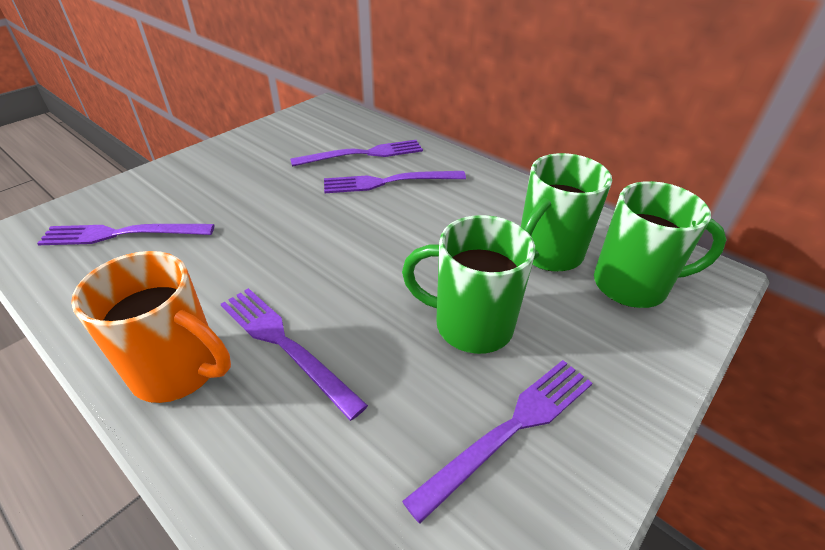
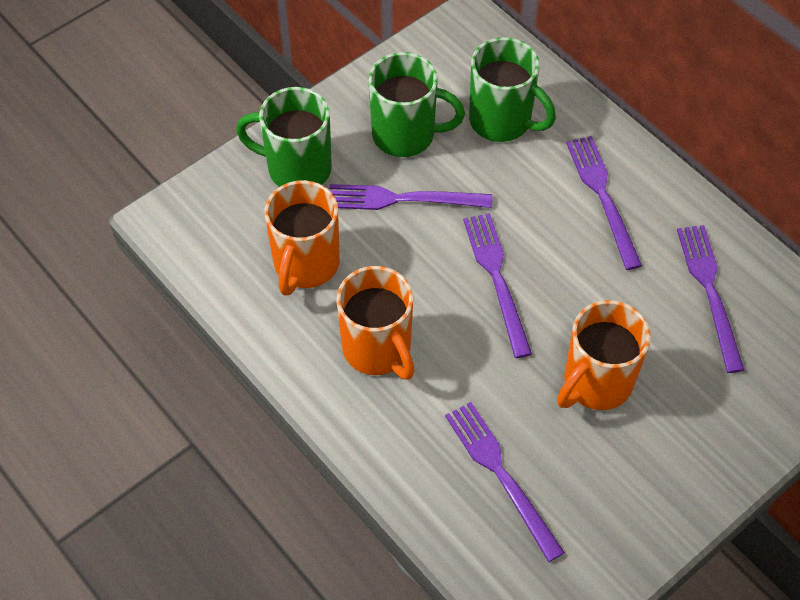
orange mug: [71,251,231,403] = 1 -> [264,180,340,296] [336,266,414,380] [557,300,651,410] = 3

